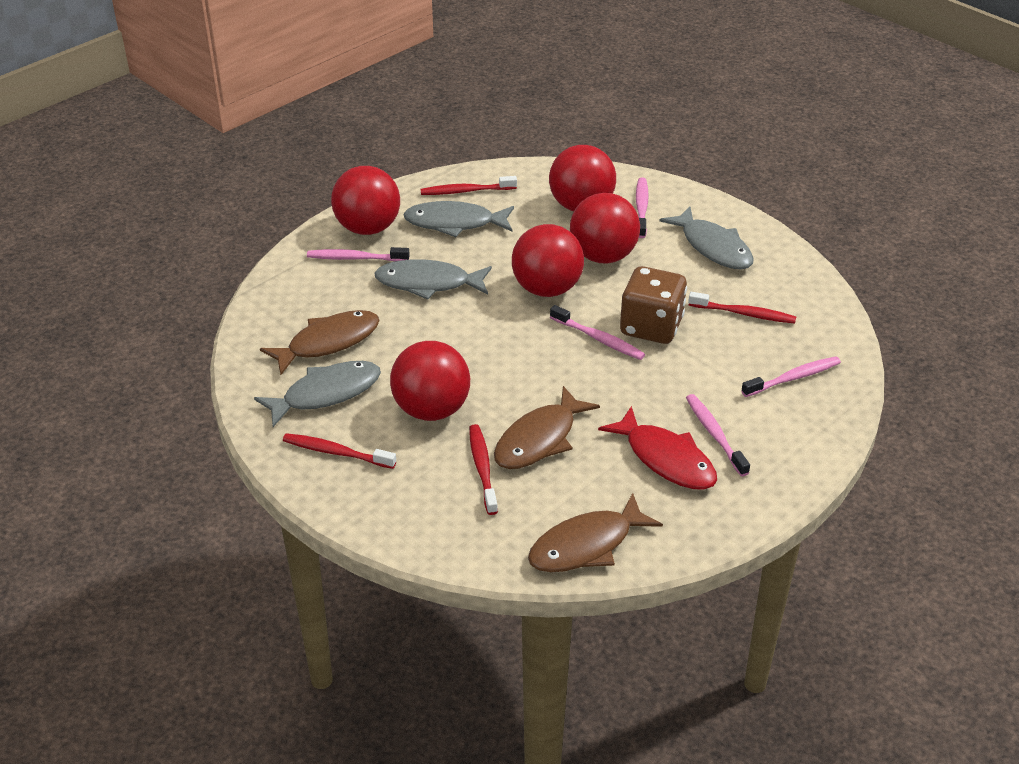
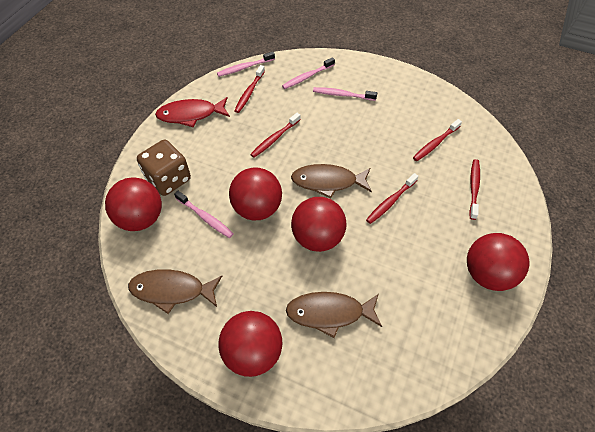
grey fish: [254,361,381,427] [374,260,492,300] [403,201,514,237] [659,207,754,270] = 4 -> none = 0
pink toothbrush: [307,247,410,261] [550,305,645,360] [636,178,649,238] [686,394,750,476] [741,356,841,397] = 5 -> [174,191,233,238] [217,52,275,77] [282,57,335,89] [313,87,377,101] = 4
red toothbrush: [283,433,396,469] [421,176,517,195] [469,424,498,515] [688,292,796,324] = 4 -> [234,65,265,113] [250,113,301,158] [366,173,418,224] [413,119,462,161] [469,159,480,220] = 5

